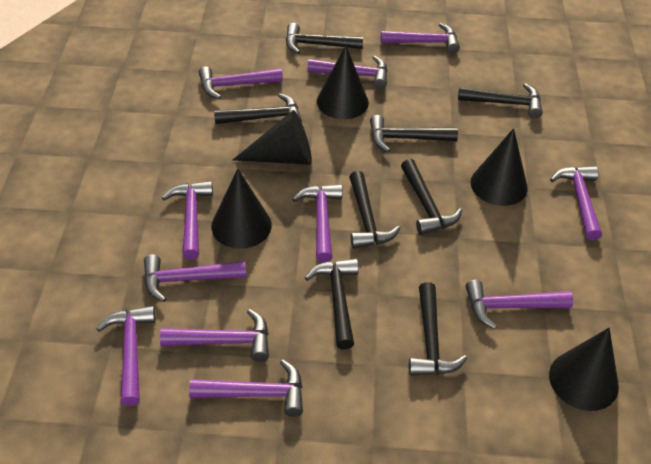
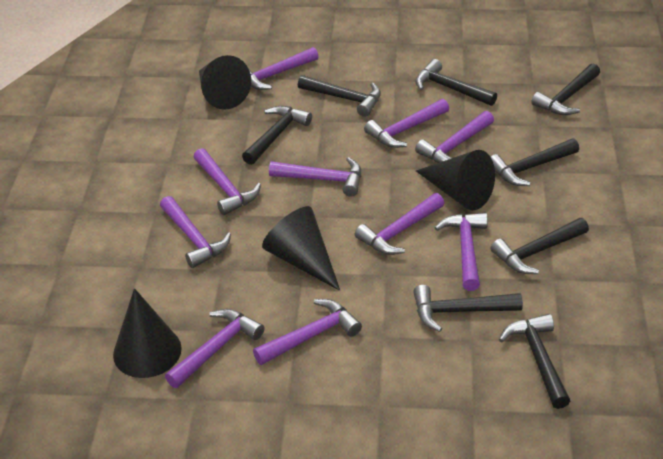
black cone: [211,168,272,249] [233,110,312,165] [317,45,369,119] [471,128,528,206] [549,328,619,411] = 5 -> [113,288,182,378] [199,55,251,110] [262,206,340,291] [416,150,495,210] = 4
purple hammer: [96,305,155,406] [144,255,246,302] [160,309,269,362] [162,181,213,260] [189,359,303,417] [199,66,283,99] [292,184,342,262] [307,56,388,89] [381,23,460,54] [466,280,573,329] [550,166,602,240] = 11 -> [160,196,231,268] [165,309,265,388] [193,148,261,215] [248,47,319,90] [253,299,362,365] [269,157,361,197] [355,193,444,255] [364,99,449,148] [415,111,494,163] [435,213,488,291] = 10

